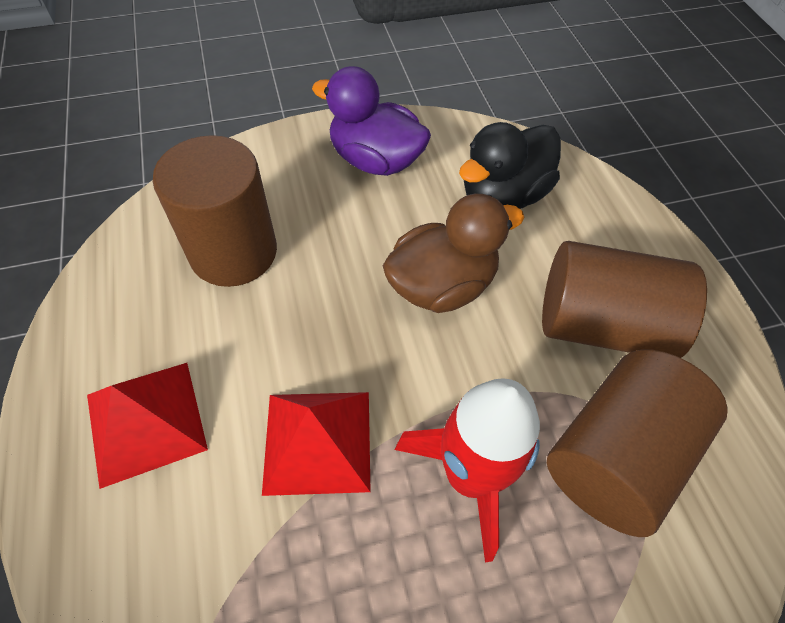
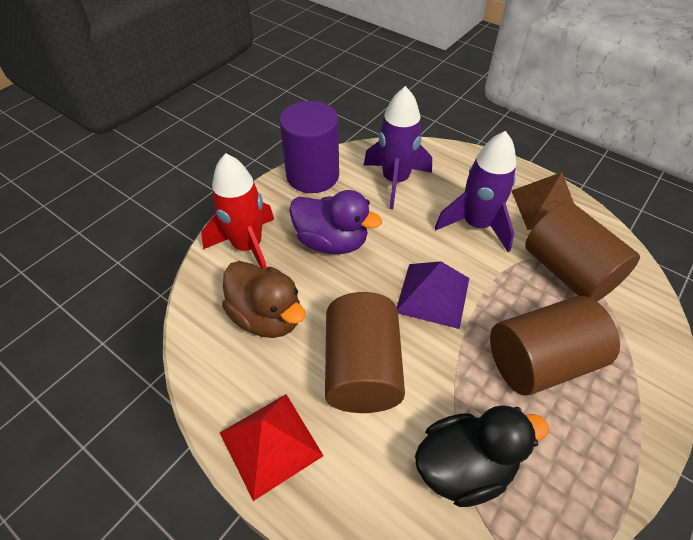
brown pyramid: none = 0 -> [512,172,574,230] = 1
purple cylinder: none = 0 -> [279,101,339,193] = 1
purple pyramid: none = 0 -> [397,261,469,329] = 1
purple rocket: none = 0 -> [364,86,432,209] [435,131,516,252] = 2
red pyramid: [87,363,208,489] [262,392,371,496] = 2 -> [220,394,324,501] = 1

